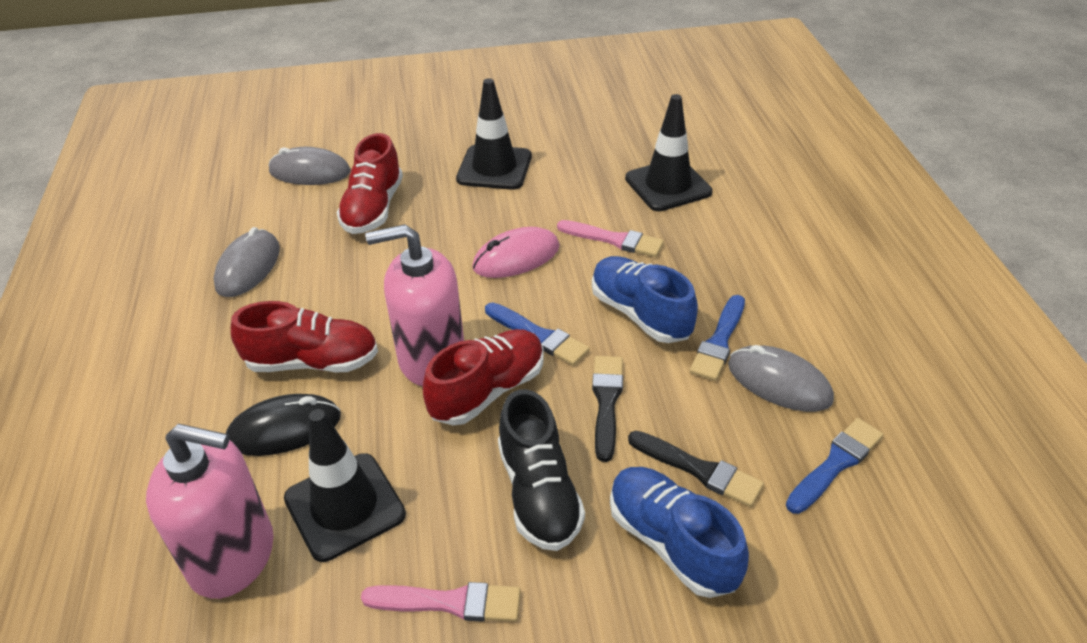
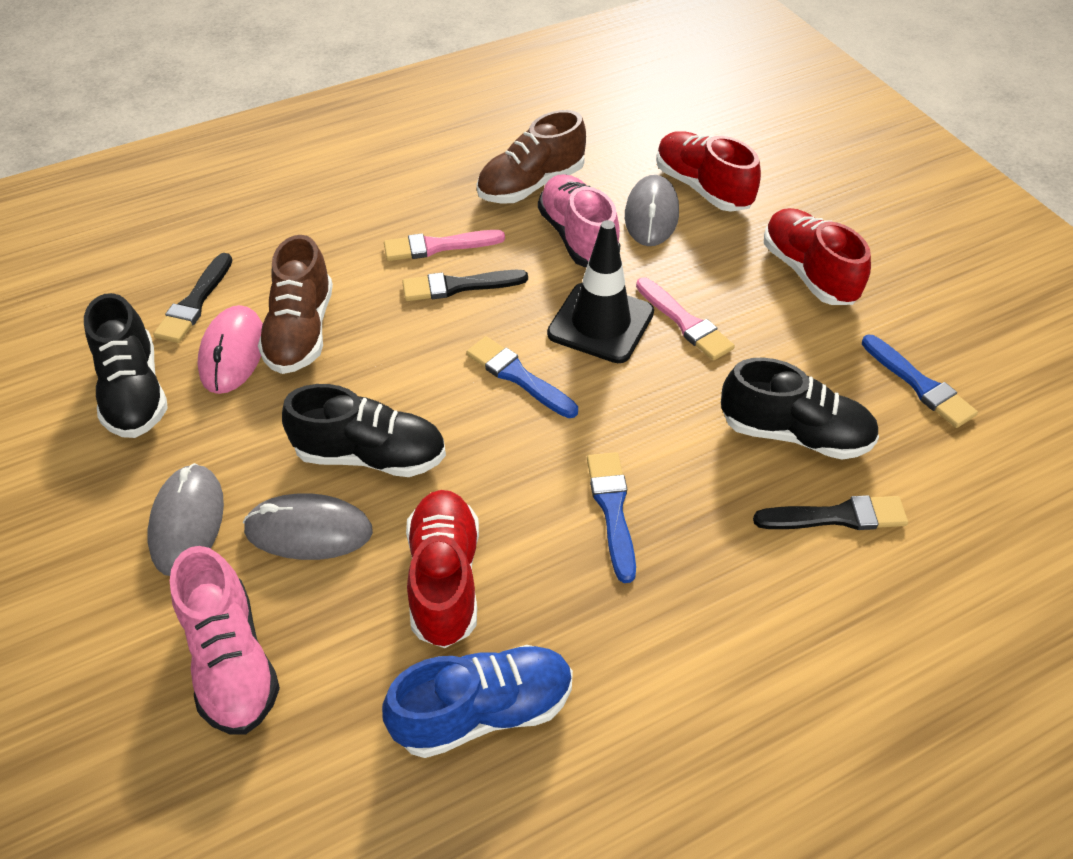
black brush: [592,356,623,462] [628,431,764,507] = 2 -> [153,253,233,343] [402,270,528,301] [753,495,908,530] = 3
black mouse: [226,394,341,456] = 1 -> none = 0
black shoe: [498,389,585,551] = 1 -> [84,293,168,438] [282,384,446,477] [721,358,879,460] = 3
black traffic cone: [284,409,406,562] [456,78,532,190] [625,94,712,211] = 3 -> [547,220,654,363] = 1
blue shoe: [592,256,698,343] [610,467,749,598] = 2 -> [382,645,573,758] = 1
brown shoe: none = 0 -> [258,235,333,374] [477,110,586,204] = 2
pink shoe: none = 0 -> [170,546,280,734] [538,174,621,267] = 2
pink soap dispenser: [146,424,274,599] [365,224,464,386] = 2 -> none = 0

